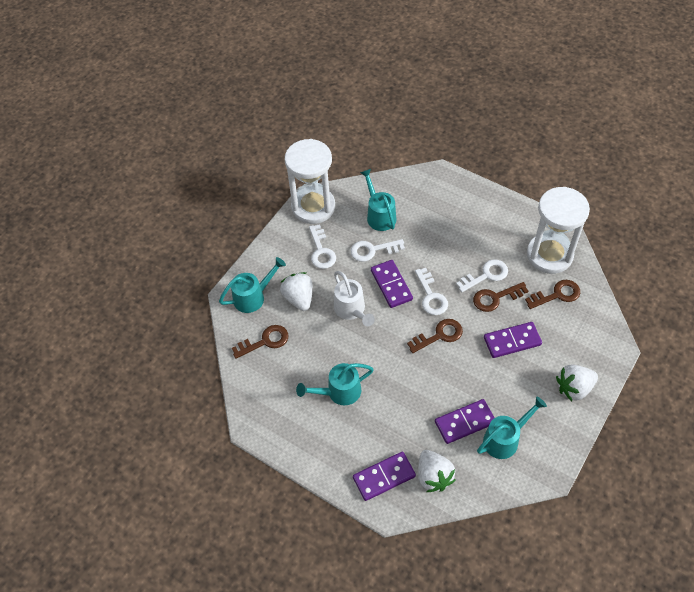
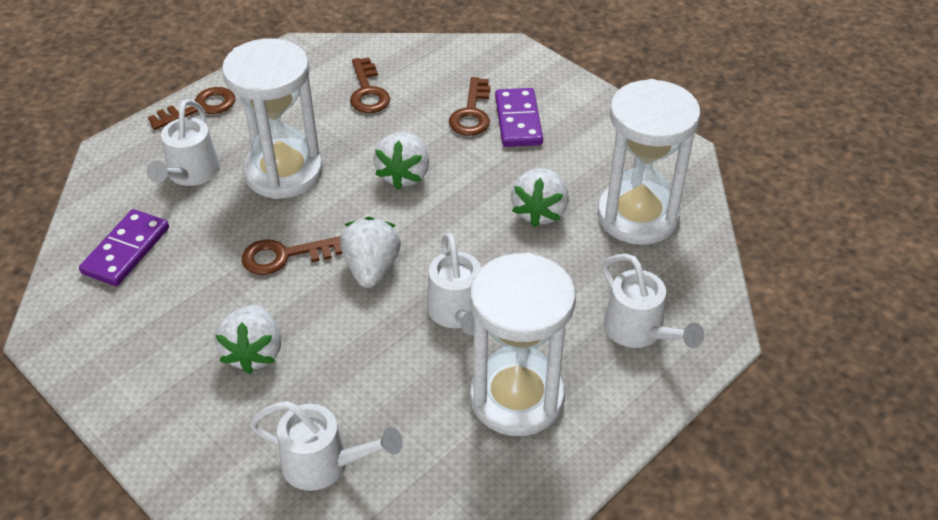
purple domino: [353,452,416,501] [371,260,413,308] [435,399,495,444] [484,322,542,358] = 4 -> [79,209,169,286] [495,88,543,147] = 2
turquoise watering can: [219,257,286,313] [296,363,374,405] [360,169,396,231] [477,396,547,459] = 4 -> none = 0
white hourglass: [285,139,335,224] [527,187,590,274] = 2 -> [222,38,323,199] [470,253,576,436] [597,79,700,245] = 3
white key: [309,224,336,269] [350,239,405,262] [415,268,448,315] [456,259,508,292] = 4 -> none = 0
white strawberry: [280,272,313,311] [418,450,455,492] [556,365,598,401] = 3 -> [215,305,281,374] [340,217,401,288] [373,133,429,190] [511,169,569,227] = 4
white watering can: [334,271,375,326] = 1 -> [147,99,220,186] [249,401,402,491] [427,233,481,335] [602,254,704,348] = 4

